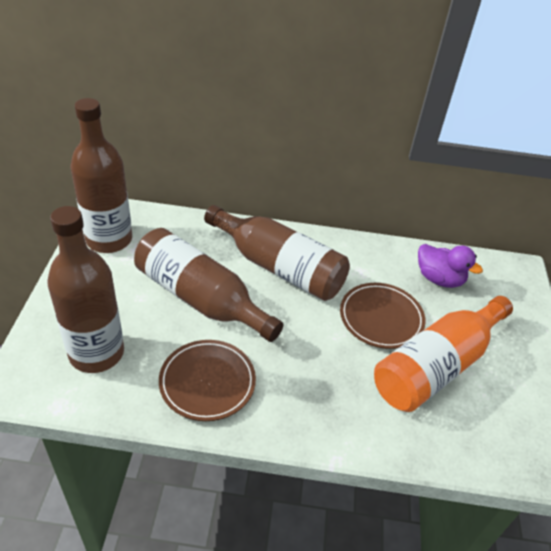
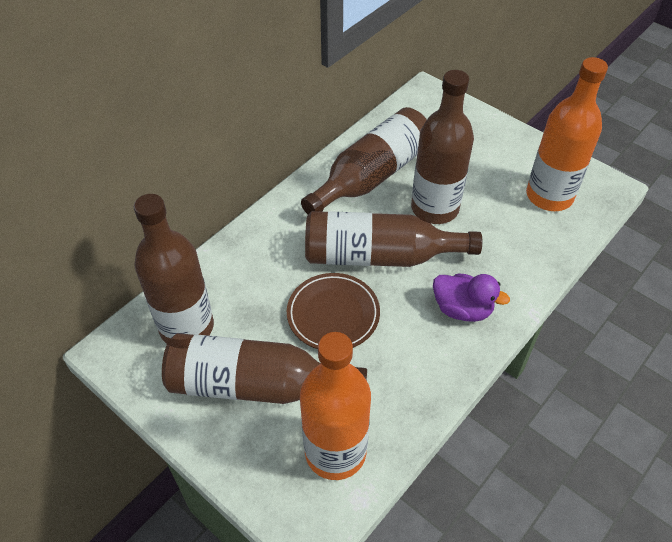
brown bottle: [47,206,124,373] [70,98,132,253] [134,228,283,342] [204,205,350,301] = 4 -> [134,194,214,344] [162,333,367,404] [301,107,427,214] [305,211,482,267] [411,70,474,224] = 5
brown plate: [159,340,256,421] [340,283,426,349] = 2 -> [287,273,380,349] = 1
orange bottle: [374,296,513,412] = 1 -> [300,332,371,480] [526,57,608,211] = 2

